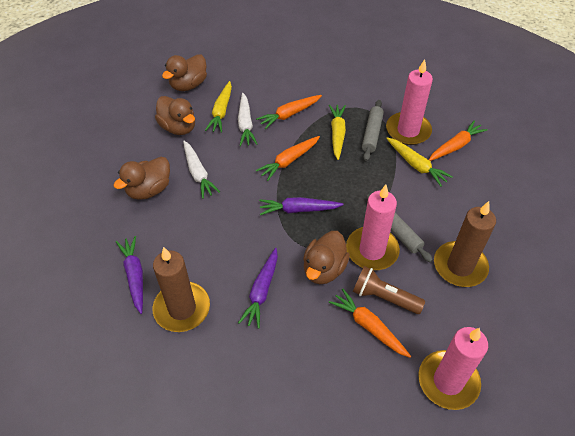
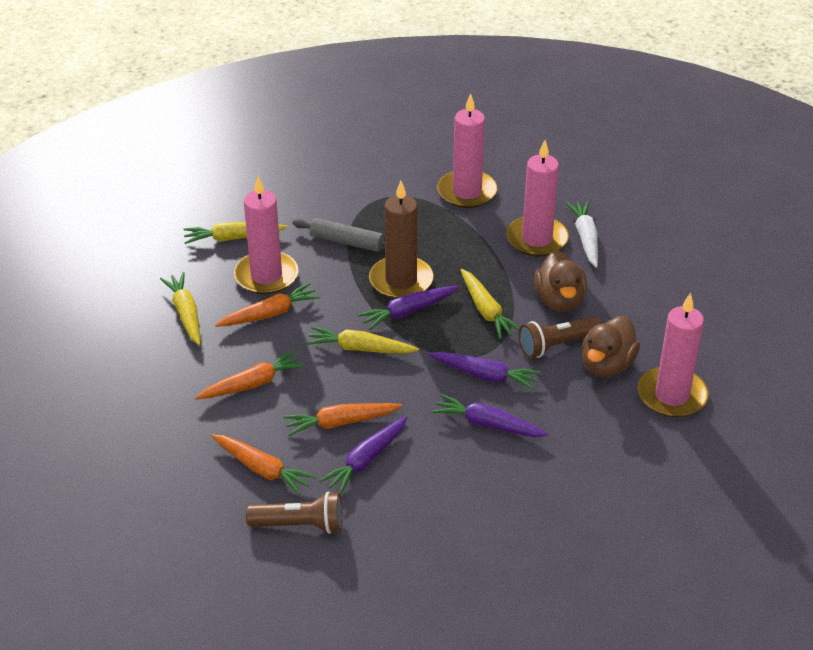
brown candle: [153,247,210,332] [434,201,496,287] = 2 -> [369,181,434,299] = 1
brown duck: [113,157,170,200] [155,96,195,135] [162,54,207,91] [303,231,350,284] = 4 -> [534,251,587,312] [582,316,640,377] = 2
brown flashlight: [353,266,425,314] = 1 -> [246,491,343,534] [519,316,602,358] = 2
grey rolling pin: [362,100,384,161] [366,194,433,262] = 2 -> [293,218,385,252] = 1
pink candle: [346,185,400,270] [386,59,433,145] [418,327,488,410] = 3 -> [234,176,298,295] [437,93,497,208] [506,140,569,257] [637,293,709,417] = 4
purple carrot: [116,236,143,314] [238,248,278,329] [259,197,344,215] = 3 -> [319,416,407,495] [358,285,459,330] [428,352,541,390] [432,394,549,437] = 4
white carrot: [183,141,220,199] [238,93,257,146] = 2 -> [566,201,598,268] = 1
yellow carrot: [205,81,232,133] [329,105,346,160] [386,137,453,187] = 3 -> [160,272,200,345] [183,222,288,244] [306,327,419,354] [460,269,519,339] = 4

